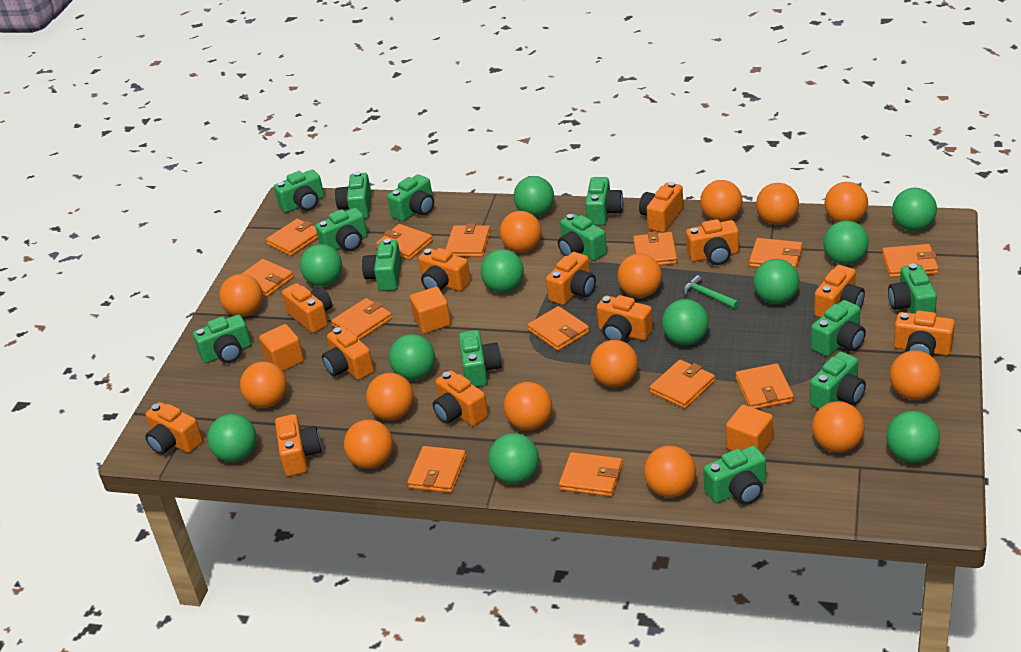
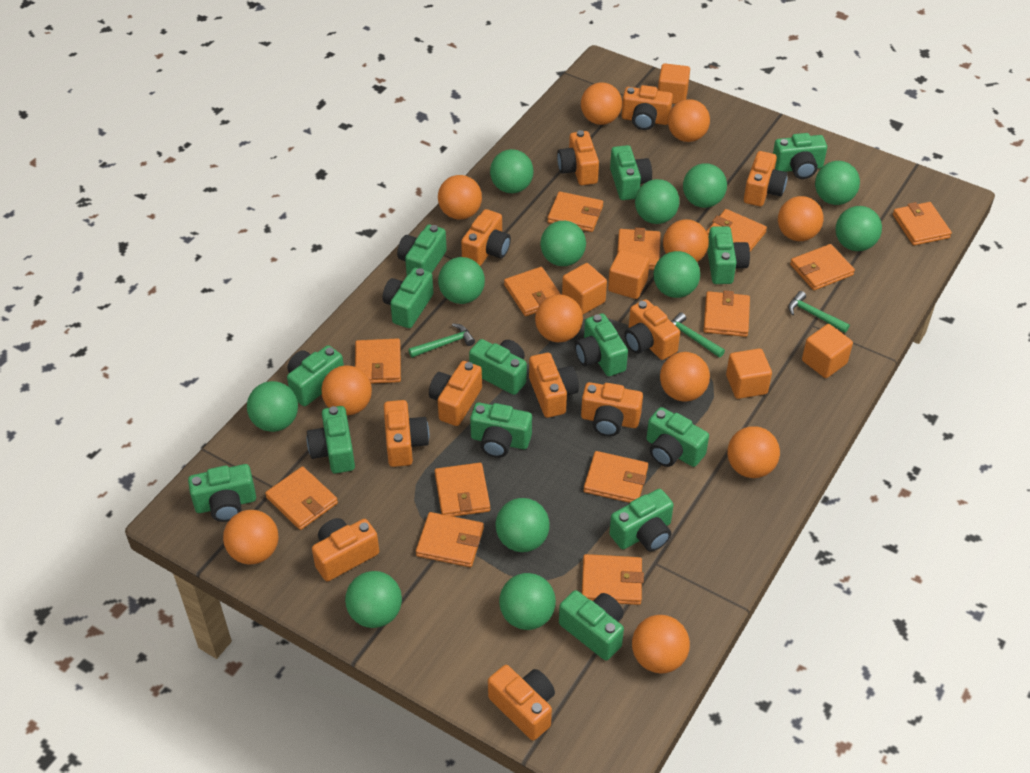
green ball: [207,414,257,462] [300,244,342,286] [389,334,435,380] [481,249,524,293] [488,433,539,484] [514,176,554,217] [662,299,708,345] [753,259,799,304] [823,221,869,265] [886,411,940,463] [892,188,937,231] = 11 -> [247,381,298,432] [345,571,402,628] [438,257,485,304] [490,149,534,193] [496,498,550,552] [499,573,556,630] [540,221,586,266] [635,179,680,224] [653,251,700,298] [683,163,727,208] [815,161,860,205] [836,206,882,251] = 12
green camera: [193,315,251,363] [274,170,324,213] [315,208,368,251] [335,172,372,219] [362,239,402,291] [387,174,434,222] [459,330,502,387] [558,214,607,261] [585,177,623,226] [703,446,766,505] [810,352,866,409] [811,300,866,357] [888,264,937,314] = 13 -> [188,464,256,522] [287,345,344,406] [307,406,355,474] [383,268,433,328] [397,224,447,275] [469,339,527,395] [470,402,532,458] [559,590,624,661] [575,313,628,376] [609,489,674,551] [610,145,652,200] [647,407,709,467] [707,226,750,284] [773,133,827,179] = 14
green hammer: [683,275,739,309] = 1 -> [408,323,475,358] [671,312,725,358] [788,291,850,333] = 3
orange ball: [219,274,263,317] [240,362,287,408] [344,419,393,469] [366,373,414,420] [500,211,542,253] [504,382,552,430] [591,340,638,387] [617,254,662,298] [644,445,696,498] [700,180,743,222] [756,183,799,225] [812,401,864,453] [825,182,868,222] [889,350,941,400] = 14 -> [223,510,279,564] [322,365,372,415] [438,175,482,220] [535,294,583,342] [581,82,622,125] [632,615,690,673] [660,352,710,402] [663,219,709,262] [668,99,710,142] [727,426,780,478] [778,196,823,241] = 11
orange camera: [145,402,203,455] [275,414,322,476] [282,283,332,333] [322,326,374,380] [418,248,471,291] [433,370,488,426] [546,252,596,305] [597,295,653,342] [639,182,684,233] [686,219,739,265] [814,265,865,318] [894,310,955,356] = 12 -> [312,518,379,581] [384,400,429,467] [429,361,482,426] [461,209,511,266] [488,665,555,740] [529,353,579,418] [557,130,599,185] [581,382,643,437] [622,85,673,130] [624,299,680,360] [744,151,788,206] = 11
orange cube: [259,324,304,371] [410,287,451,334] [726,405,773,453] = 3 -> [562,263,607,314] [608,249,650,299] [658,63,690,104] [726,348,772,399] [802,324,853,378] = 5

